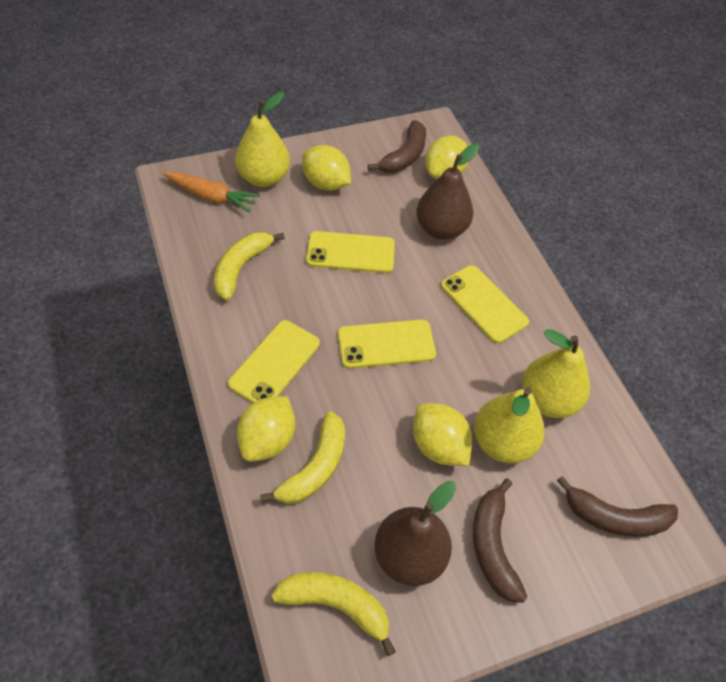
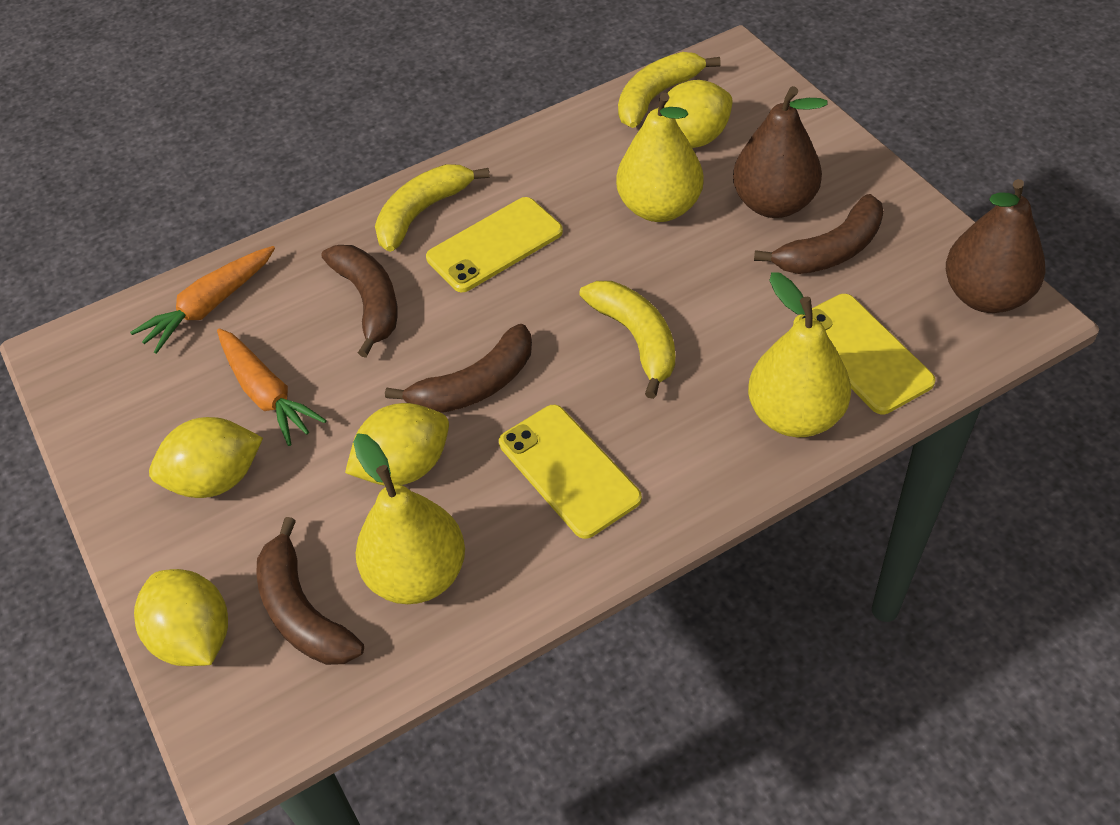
brown banana: [368,120,426,172] [473,478,527,603] [557,476,678,537] = 3 -> [256,517,364,665] [322,245,398,358] [385,324,532,413] [754,194,884,274] = 4
orange carrot: [163,172,260,213] = 1 -> [130,246,275,354] [217,328,327,446] = 2
yellow phone: [228,320,320,403] [306,231,395,273] [338,320,436,369] [441,265,529,343] = 4 -> [426,197,563,292] [499,405,642,539] [793,294,936,414] = 3

